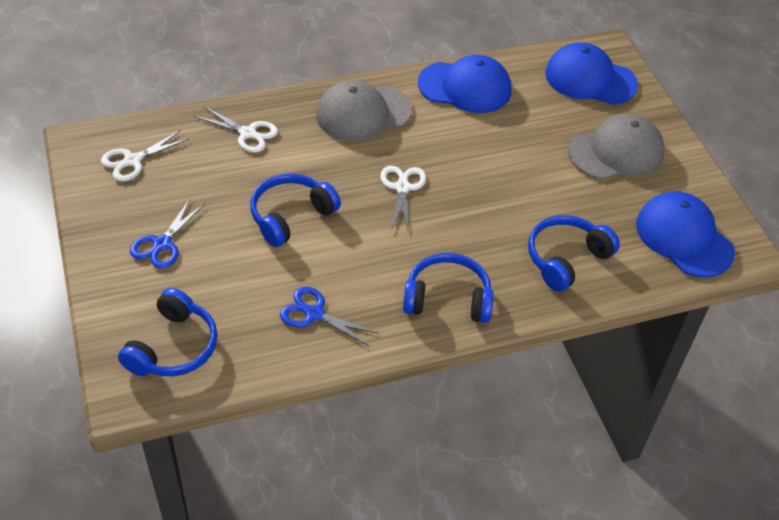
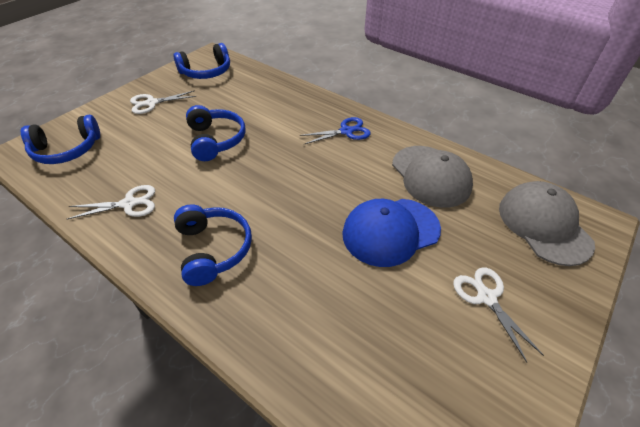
blue cap: [418,55,511,113] [545,42,638,105] [636,191,735,277] = 3 -> [342,199,441,267] = 1
blue scissors: [130,199,205,269] [280,287,379,347] = 2 -> [300,117,371,144] = 1

